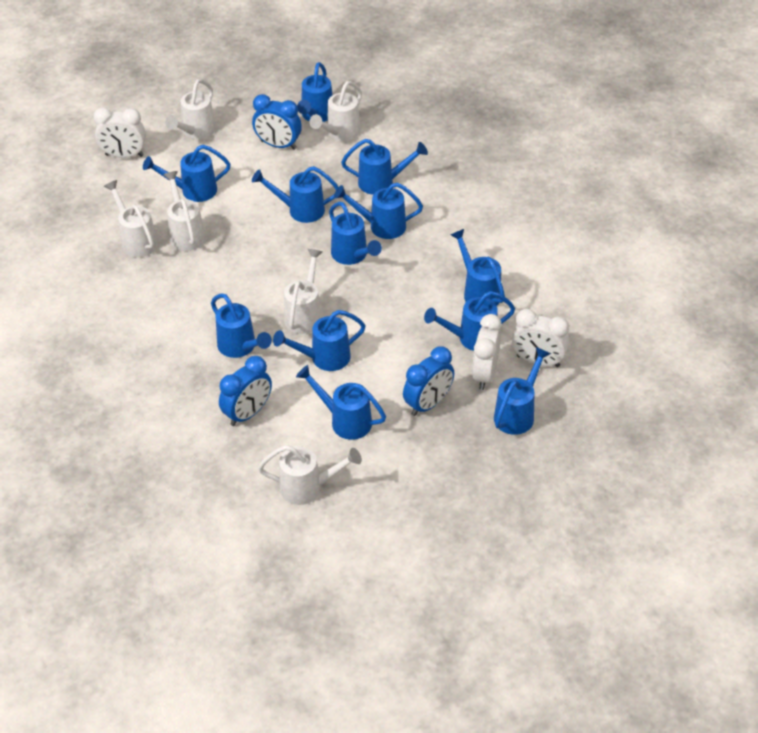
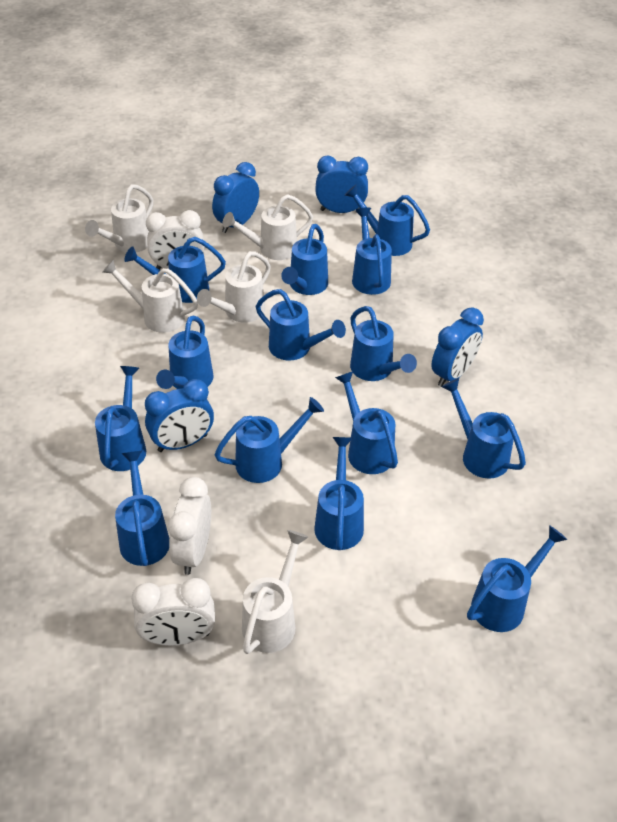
blue clock: [219,356,272,426] [252,94,302,150] [403,346,454,416] = 3 -> [145,379,214,452] [212,162,259,233] [315,155,368,213] [431,307,484,387] = 4
blue watering can: [143,145,231,202] [211,293,272,358] [252,166,338,223] [273,310,366,371] [296,365,386,440] [297,62,332,122] [329,202,382,265] [334,183,423,239] [341,139,428,195] [424,291,515,351] [450,229,505,305] [494,347,551,435] = 12 -> [95,366,146,471] [115,451,169,566] [124,237,226,303] [156,316,213,389] [214,397,324,483] [256,289,346,360] [281,224,328,295] [314,437,364,550] [335,371,398,474] [345,185,430,256] [350,306,417,381] [352,207,392,295] [442,378,526,479] [467,525,567,632] = 14
white watering can: [104,180,158,257] [163,171,206,251] [165,79,216,139] [258,445,362,505] [284,249,322,334] [310,81,362,141] = 6 -> [85,184,153,252] [102,260,198,333] [197,251,271,323] [223,194,313,260] [242,530,308,654] = 5

